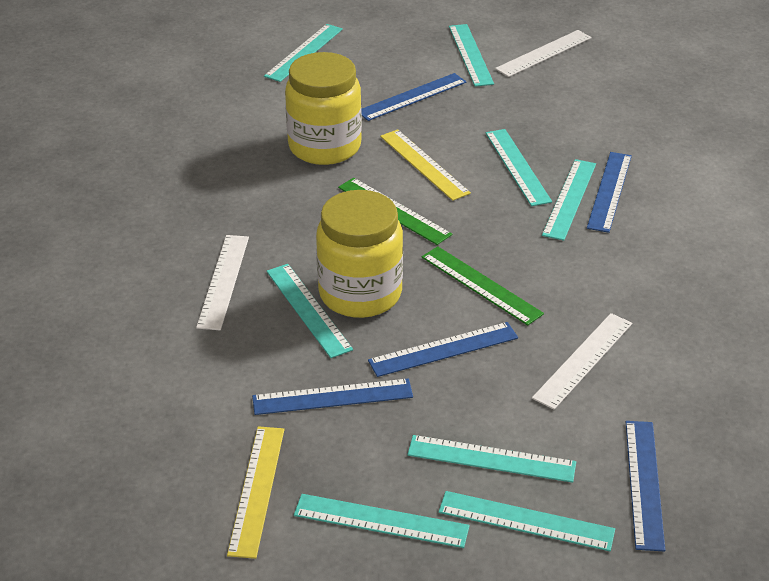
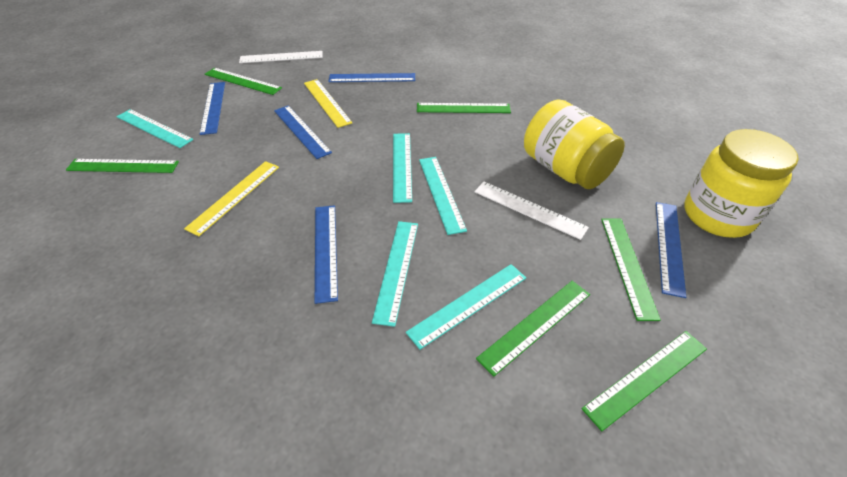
green ruler: [338,178,452,245] [422,246,544,325] = 2 -> [66,159,179,173] [205,68,282,95] [417,103,511,113] [476,281,590,376] [582,331,707,431] [601,218,661,321] = 6
turquoise ruler: [264,24,343,82] [267,264,353,358] [294,494,470,548] [407,435,576,483] [439,491,615,551] [449,24,494,87] [486,129,552,206] [542,159,596,241] = 8 -> [116,109,193,148] [372,221,418,327] [393,133,412,203] [406,264,526,350] [419,157,467,235] = 5
white ruler: [196,235,249,330] [495,30,592,77] [532,313,632,410] = 3 -> [239,51,322,63] [474,182,589,240] = 2

